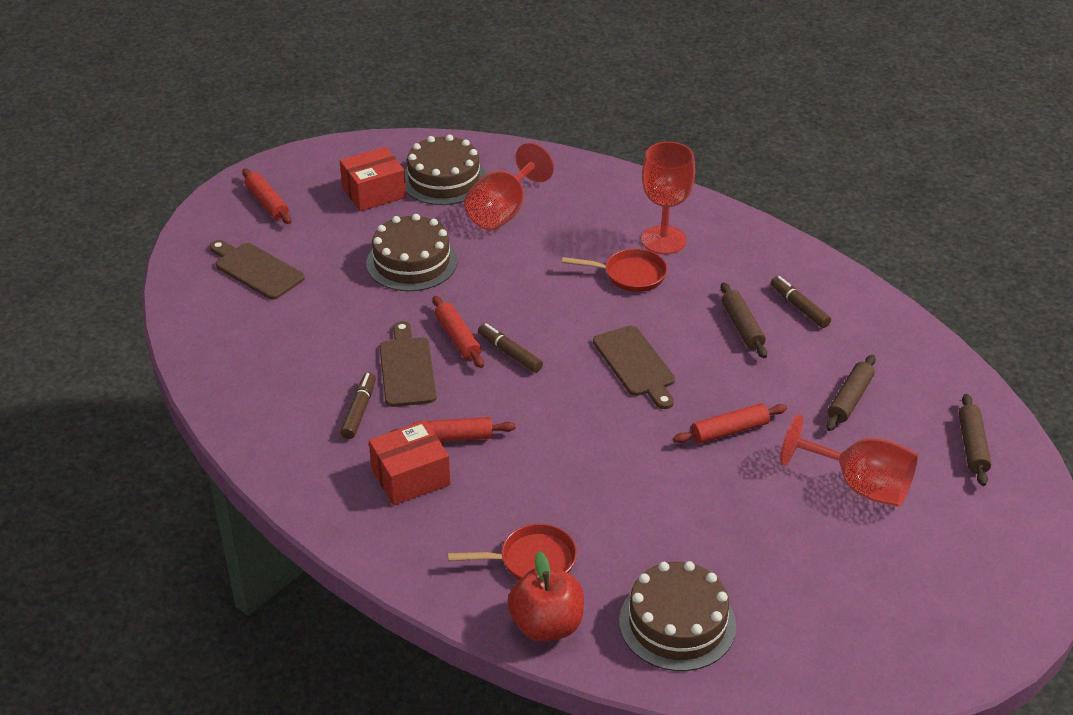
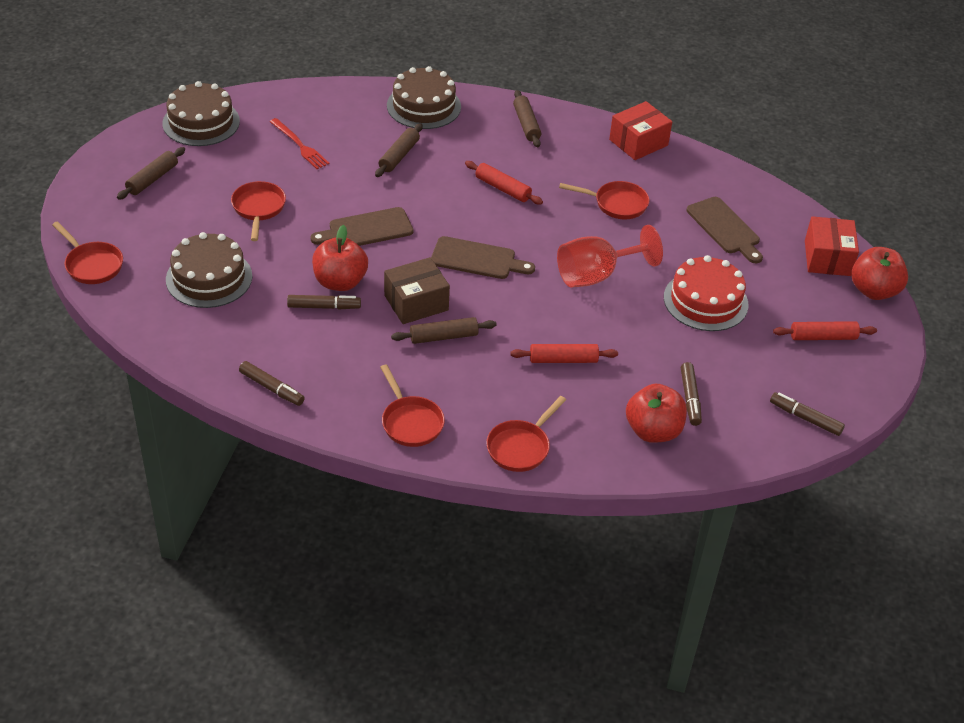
brown box: none = 0 -> [384,257,450,324] = 1
brown marker: [340,372,376,439] [478,323,543,373] [771,276,831,328] = 3 -> [239,361,305,406] [287,295,361,310] [681,362,702,426] [770,392,845,436] = 4
brown rolling pin: [721,282,767,358] [826,355,876,431] [958,394,991,486] = 3 -> [117,147,185,200] [375,123,423,177] [391,317,497,344] [513,90,541,147] = 4
red apple: [507,551,584,642] = 1 -> [312,225,368,291] [626,384,687,443] [852,247,908,300] = 3
red cake: none = 0 -> [664,255,748,331] = 1
red fork: none = 0 -> [270,118,330,169] = 1
red goblet: [464,143,554,230] [641,142,695,254] [780,414,918,507] = 3 -> [557,225,663,287] = 1
red pan: [448,524,577,580] [562,249,667,292] = 2 -> [52,221,123,284] [231,181,286,241] [380,364,445,447] [486,396,566,472] [559,181,649,219] = 5
red rolling pin: [242,169,292,224] [391,417,516,442] [433,296,484,368] [673,403,787,444] = 4 -> [465,161,543,205] [510,344,618,363] [773,321,877,340] = 3

